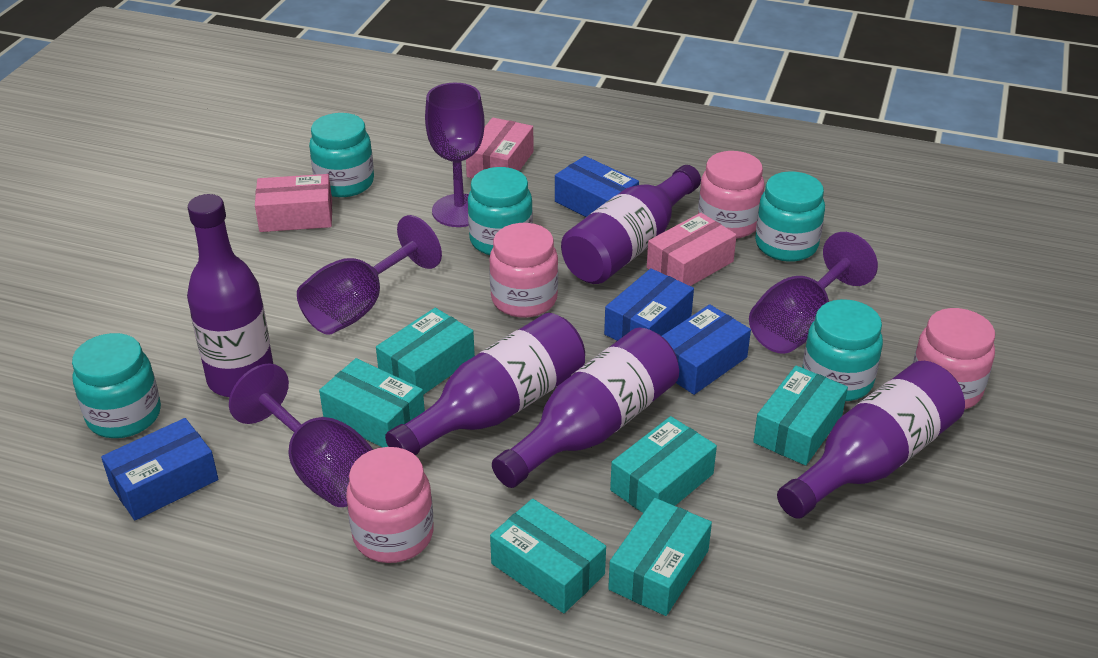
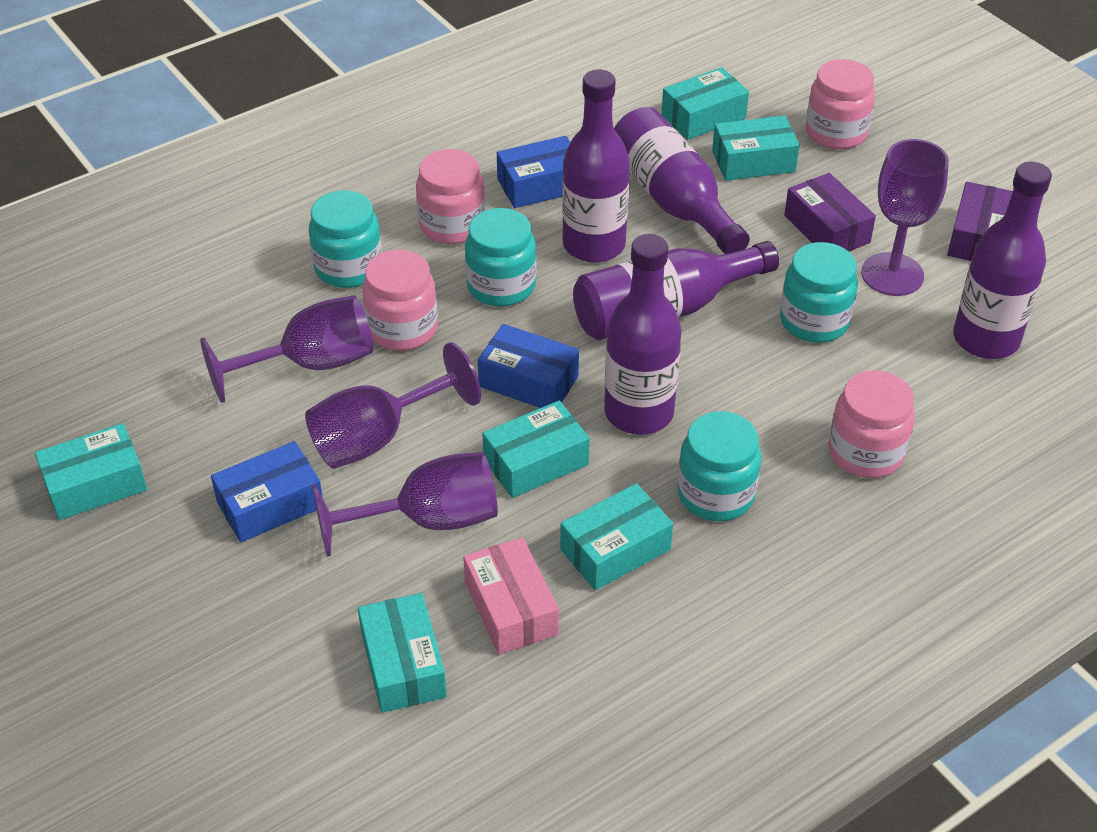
blue box: [101,418,218,520] [555,156,639,217] [604,268,694,341] [662,304,751,395] = 4 -> [211,441,323,542] [478,324,579,408] [497,136,570,208] = 3
pink box: [255,174,332,232] [466,118,534,178] [647,213,737,286] = 3 -> [463,537,559,655] = 1
purple box: none = 0 -> [784,173,876,251] [947,182,1013,261] = 2
turquoise jar: [72,333,161,438] [309,113,374,197] [468,167,533,255] [755,171,825,262] [802,299,883,401] = 5 -> [309,190,382,288] [465,208,536,307] [678,411,761,521] [780,242,858,343] = 4

